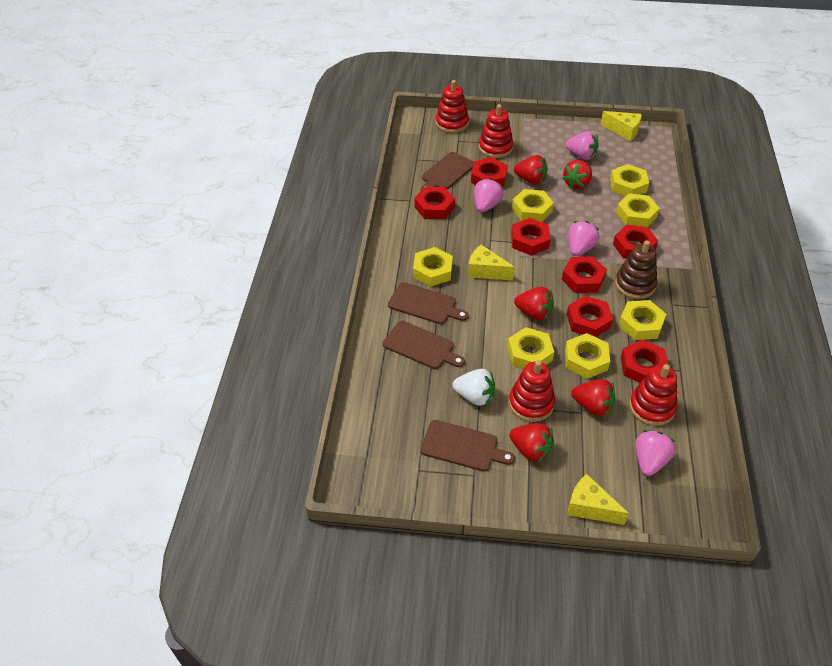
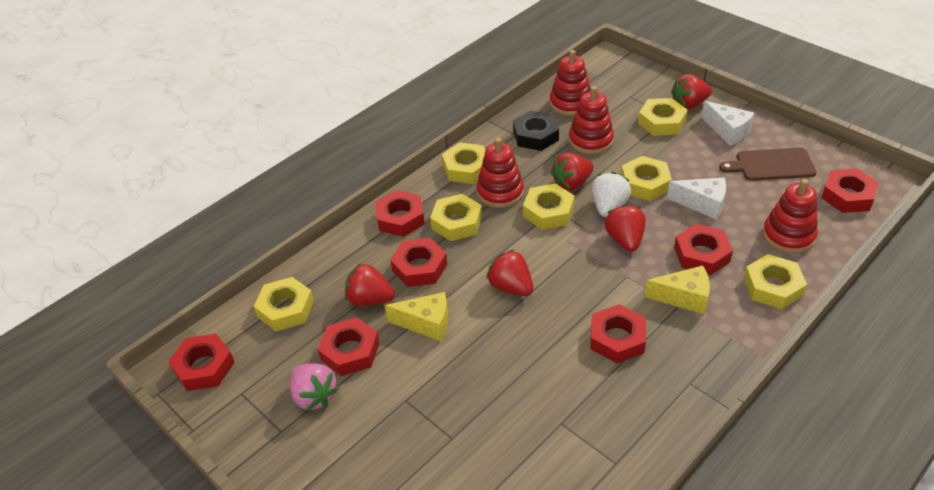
black nut: none = 0 -> [513,111,559,151] = 1
brown cutting board: [383,321,465,369] [388,282,469,324] [420,420,515,471] [421,152,474,190] = 4 -> [719,147,817,181] = 1
brown stacking toy: [615,240,657,299] = 1 -> none = 0
pink strawberry: [474,178,504,212] [565,131,599,160] [568,221,599,256] [636,430,675,476] = 4 -> [290,363,339,411] = 1
white cheese: none = 0 -> [667,178,726,220] [701,101,754,146] = 2
yellow cheese: [468,245,515,281] [567,474,629,525] [600,111,642,141] = 3 -> [385,292,448,341] [644,266,710,314] = 2

